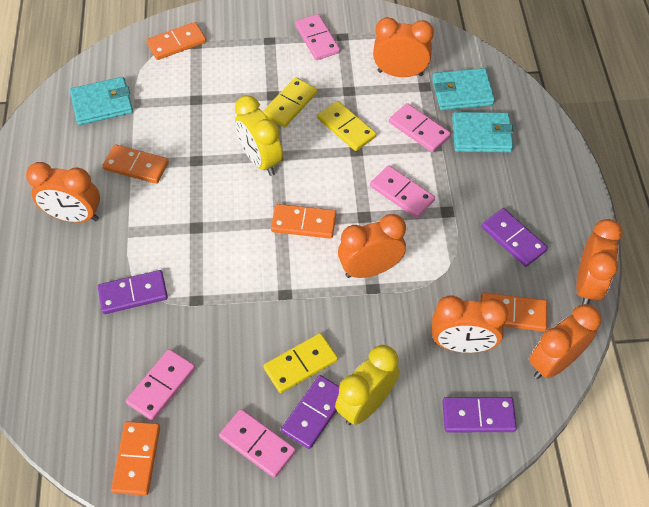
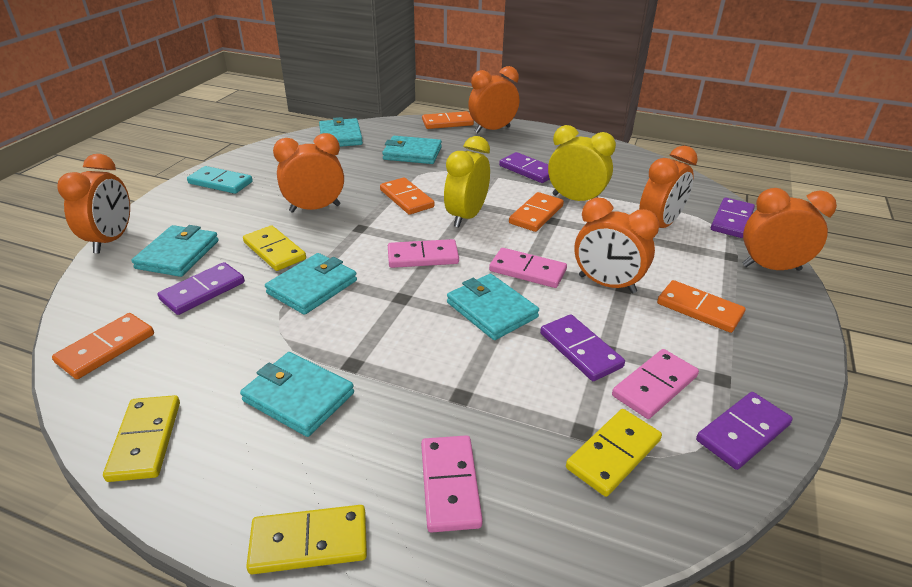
pink domino: [126,349,195,421] [219,409,296,478] [295,14,340,60] [370,165,435,218] [389,103,451,152] = 5 -> [388,239,459,268] [421,435,483,532] [489,248,567,288] [612,349,699,419] = 4
purple domino: [98,270,168,314] [281,375,339,449] [442,397,517,432] [482,208,548,267] = 4 -> [158,262,245,315] [499,152,550,183] [540,314,625,381] [696,392,793,470] [711,197,755,238] = 5
turquoise domino: none = 0 -> [187,166,253,194] = 1
turquoise wallet: [70,77,133,125] [432,68,495,110] [452,112,514,152] = 3 -> [132,225,219,277] [240,352,354,437] [265,253,357,315] [319,117,363,147] [382,136,442,164] [447,274,539,340] = 6
yellow domino: [263,77,317,127] [263,333,338,393] [317,101,376,151] = 3 -> [103,395,180,482] [243,225,306,271] [246,505,367,574] [566,409,662,497] = 4

